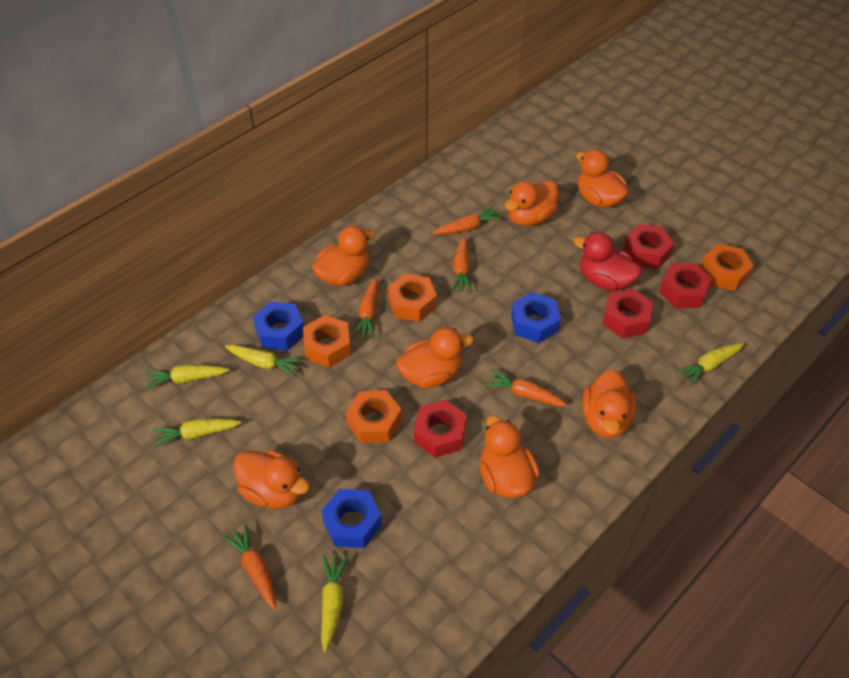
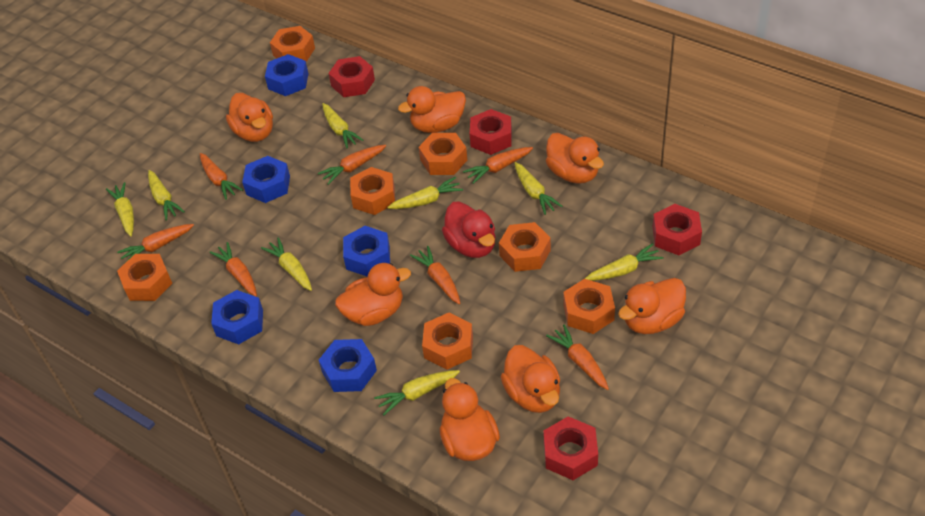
blue nut: [253,301,304,350] [321,489,382,548] [511,292,561,343] = 3 -> [211,290,263,344] [242,156,290,203] [265,54,308,96] [319,339,377,392] [343,226,390,277] = 5
orange carrot: [223,524,276,609] [353,277,378,339] [433,206,503,235] [452,236,472,292] [484,369,568,406] = 5 -> [117,224,194,263] [200,153,243,200] [210,242,257,297] [318,145,386,185] [410,246,460,304] [463,147,533,184] [546,324,609,390] = 7
orange nut: [303,315,351,368] [346,390,402,444] [388,273,437,322] [700,244,754,291] = 4 -> [117,254,172,301] [270,26,315,62] [350,167,395,215] [419,133,467,175] [422,313,473,370] [499,222,551,272] [563,279,615,334] = 7
yellow carrot: [145,365,229,389] [152,418,242,448] [225,345,304,377] [321,554,348,652] [675,343,744,386] = 5 -> [106,182,134,237] [148,170,185,220] [261,237,312,291] [322,103,364,149] [374,370,460,415] [387,177,463,209] [515,162,562,215] [585,243,664,281] = 8

